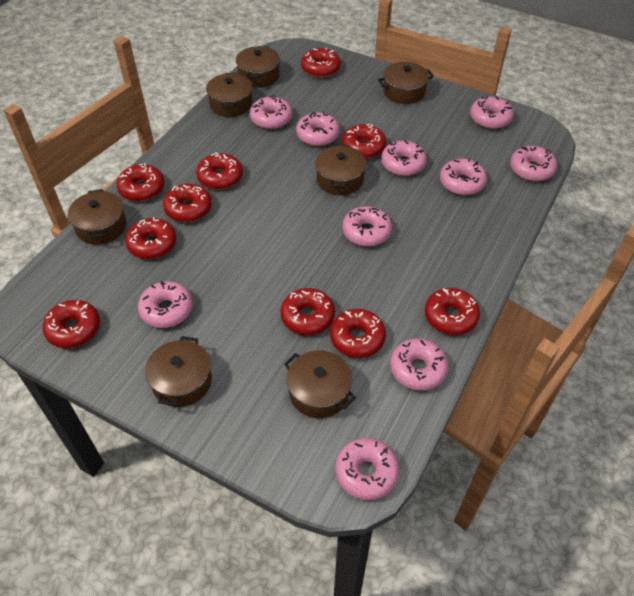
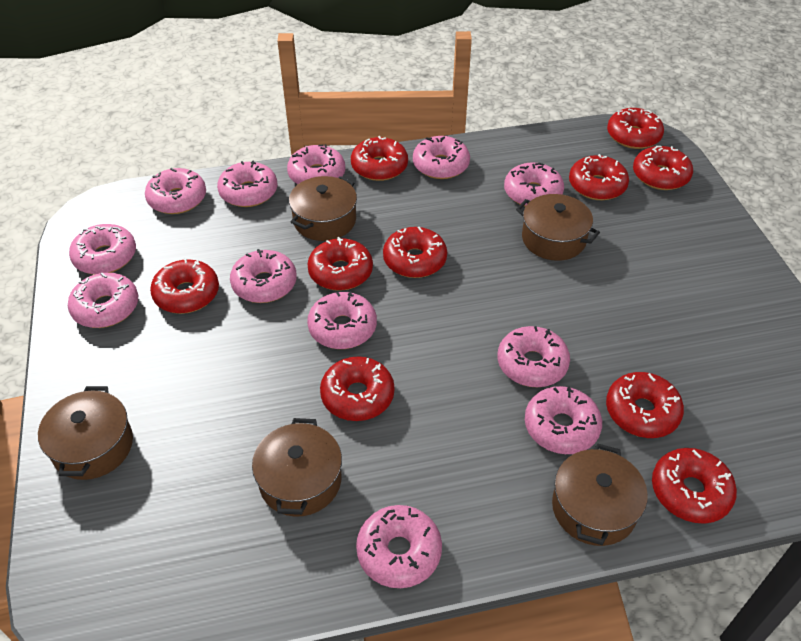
brown pot: [68,189,126,245] [145,336,212,407] [206,73,252,117] [236,46,280,88] [284,350,356,418] [315,144,366,195] [378,62,434,104] = 7 -> [38,386,133,480] [252,418,342,517] [289,176,357,241] [516,194,600,261] [552,444,648,546] = 5
pink donut: [138,281,193,328] [250,95,292,129] [296,112,340,146] [335,438,400,500] [343,206,392,247] [381,140,427,176] [390,338,448,391] [440,159,487,195] [470,96,514,129] [510,146,557,181] = 10 -> [68,273,138,328] [69,224,136,275] [145,168,206,214] [217,160,277,207] [230,249,297,303] [287,144,345,184] [307,291,377,349] [356,505,442,588] [413,136,470,179] [498,326,570,387] [504,162,564,207] [525,386,602,454] = 12

